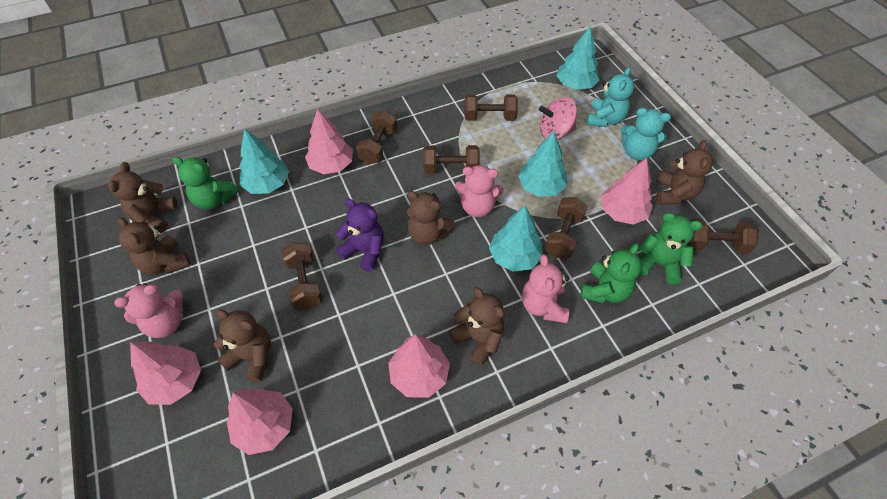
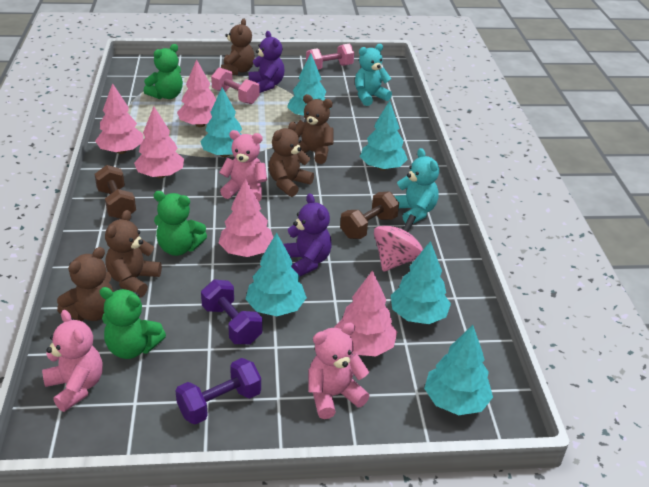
brown dumbbell: [282,242,323,309] [356,110,397,164] [423,145,480,174] [465,95,518,121] [544,197,588,258] [687,219,758,254] = 6 -> [95,165,136,219] [340,191,399,239] = 2
brown teddy bear: [109,162,178,233] [118,217,190,275] [214,309,271,382] [407,191,455,245] [449,287,504,366] [656,140,713,204] = 6 -> [57,247,114,321] [105,210,162,297] [221,19,255,75] [269,122,314,197] [295,94,333,164] = 5
pink dumbbell: none = 0 -> [211,67,259,104] [306,44,354,70] = 2
purple dumbbell: none = 0 -> [176,358,261,425] [201,279,262,344] = 2
purple teddy bear: [336,198,384,272] = 1 -> [249,31,284,93] [283,193,332,277] = 2
turquoise tree: [239,128,289,194] [489,206,543,272] [518,131,567,197] [556,26,599,90] = 4 -> [200,87,242,157] [246,233,307,316] [287,54,331,118] [360,101,408,170] [391,241,451,324] [424,325,493,415] = 6

